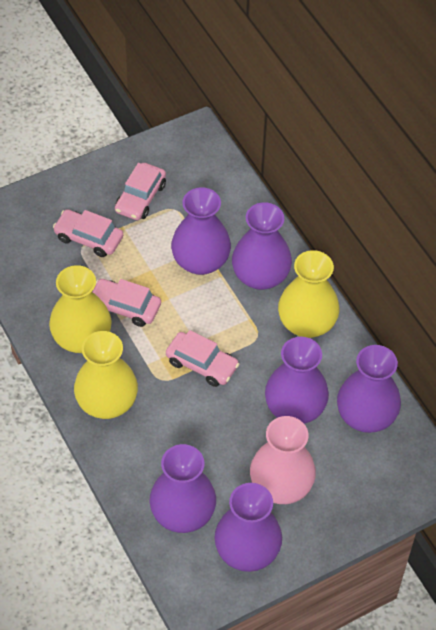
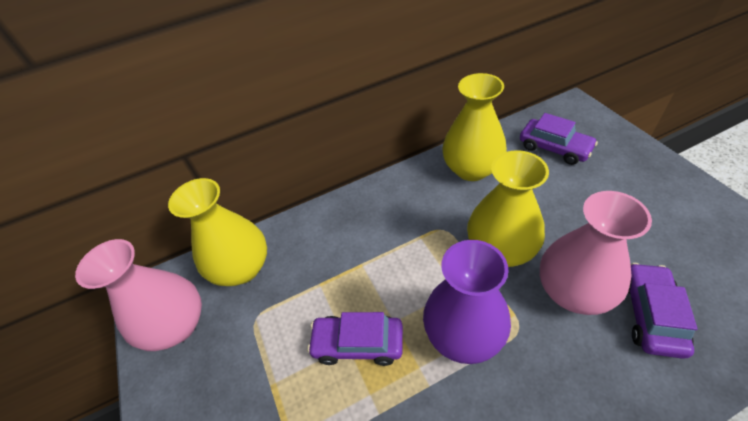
pink car: [53,209,123,257] [92,279,161,327] [115,163,166,220] [166,330,239,387] = 4 -> none = 0
pink vase: [250,416,316,504] = 1 -> [75,239,202,351] [540,191,652,315] = 2
purple car: none = 0 -> [307,312,403,366] [520,113,598,165] [628,263,697,359] = 3
purple vase: [150,444,216,533] [171,187,231,275] [214,483,282,572] [232,202,292,290] [265,337,329,424] [337,345,401,433] = 6 -> [423,240,511,364] = 1

